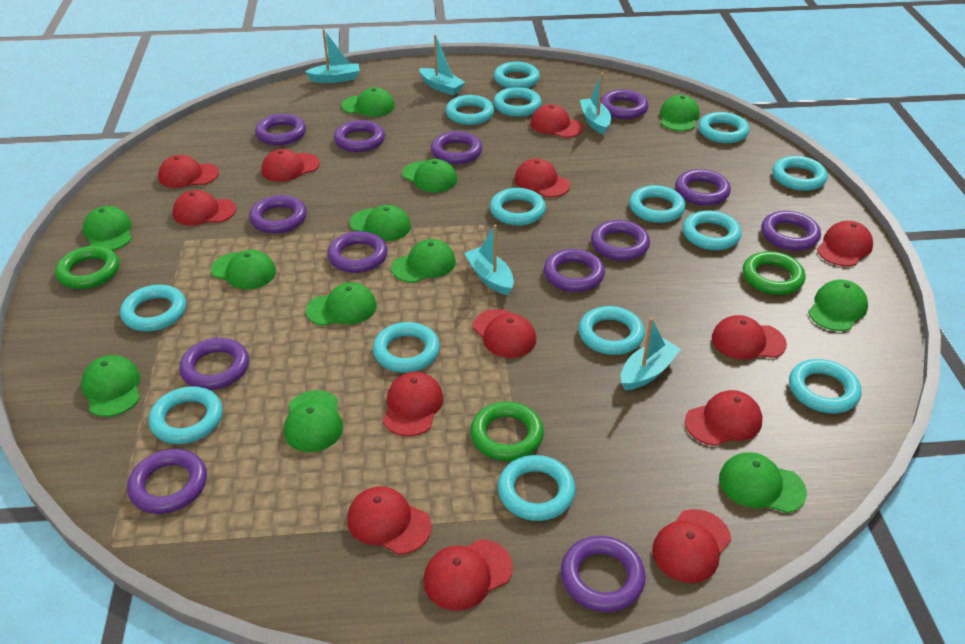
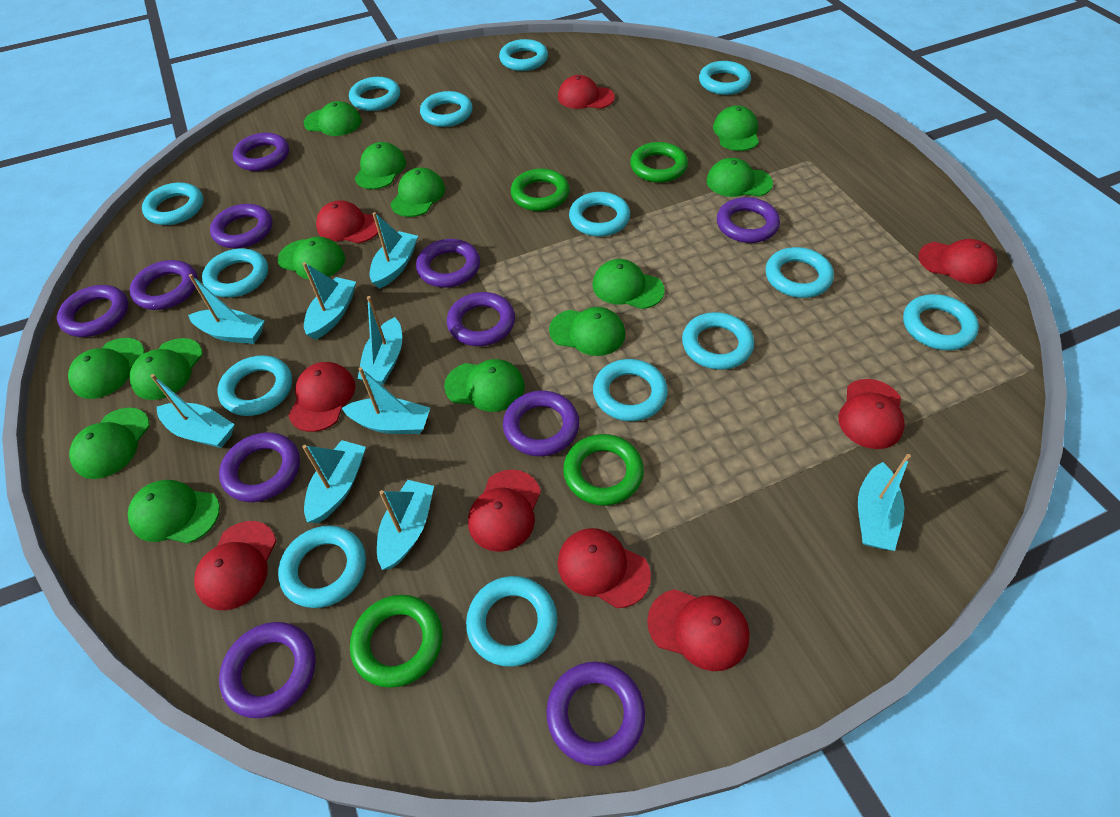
green cap: [81,355,140,417] [83,206,132,251] [211,250,276,289] [284,390,343,452] [306,282,377,326] [341,87,395,117] [349,205,411,241] [391,239,456,283] [402,159,457,192] [660,95,700,131] [719,452,807,513] [808,280,868,331] = 12 -> [68,338,145,399] [69,408,150,479] [128,480,220,544] [130,338,203,400] [277,237,345,279] [304,101,362,136] [355,142,406,189] [390,168,445,217] [444,359,525,412] [549,307,625,356] [592,259,665,309] [706,158,773,197] [713,105,759,151] = 13
green ring: [55,246,119,289] [470,402,544,461] [743,251,805,295] = 3 -> [350,595,443,688] [511,169,570,211] [563,434,644,506] [630,142,688,183] = 4
purple ring: [127,449,207,514] [179,338,249,390] [249,195,307,233] [255,114,306,145] [328,231,388,273] [334,120,385,152] [431,131,482,164] [544,249,605,292] [561,536,646,612] [591,220,650,261] [601,89,648,119] [675,169,731,205] [761,211,821,251] = 13 -> [57,285,128,337] [130,260,198,310] [210,204,272,249] [219,432,300,502] [219,622,316,718] [233,133,289,171] [416,239,480,287] [447,292,515,346] [503,391,579,456] [546,662,645,766] [717,197,780,243] = 11
red cap: [158,155,219,188] [173,190,236,226] [261,149,320,182] [347,486,432,555] [383,372,444,436] [423,539,513,611] [473,309,536,358] [515,158,570,197] [530,104,583,138] [652,509,731,583] [685,390,763,446] [712,315,787,360] [817,221,873,266] = 13 -> [194,521,276,610] [288,362,356,432] [316,200,378,243] [468,470,541,552] [557,528,651,608] [558,75,615,109] [647,589,750,671] [838,379,905,449] [918,239,997,284] = 9
turquoise boat: [305,29,360,83] [419,35,465,95] [464,225,514,295] [580,73,611,135] [621,318,681,390] = 5 -> [150,374,235,448] [188,274,264,344] [302,440,366,523] [303,262,356,340] [342,367,430,434] [358,296,402,385] [369,212,418,289] [377,480,434,570] [858,454,911,551] = 9

